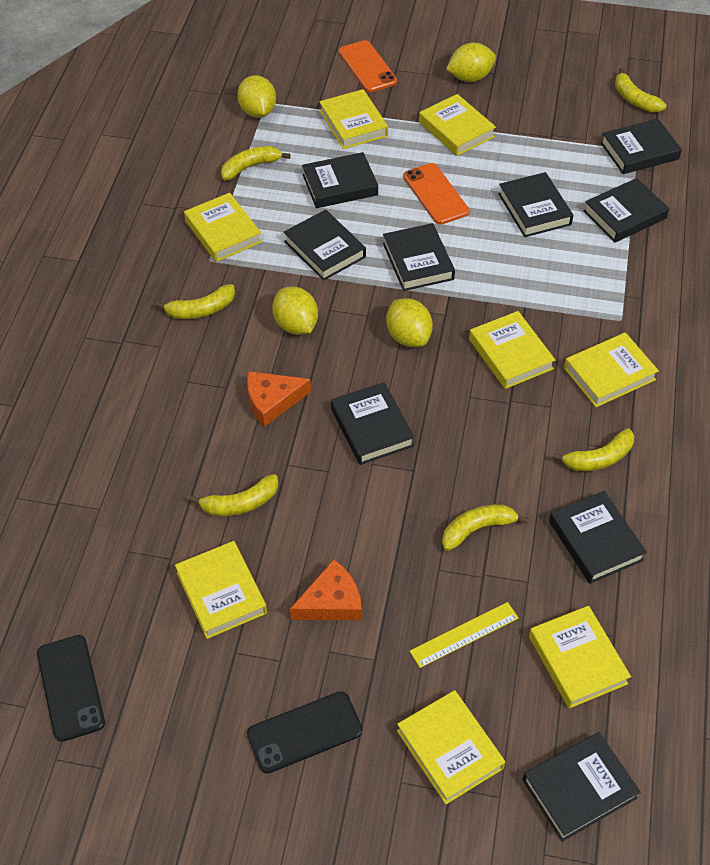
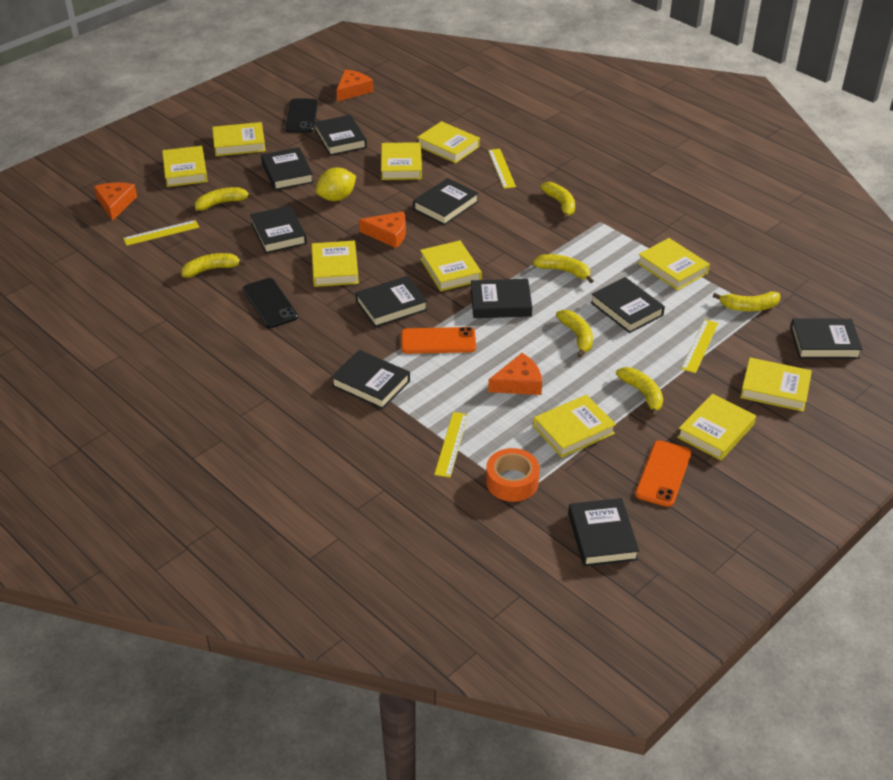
black book: [284,210,366,281] [302,152,378,208] [331,382,415,465] [383,223,455,291] [498,172,573,237] [523,732,641,842] [549,491,647,584] [583,178,669,242] [600,119,682,174] = 9 -> [250,206,307,254] [261,147,314,190] [314,115,367,156] [331,350,410,409] [356,276,428,327] [413,178,479,225] [471,279,532,318] [568,498,639,567] [591,277,665,333] [790,318,863,359] = 10
orange cheese: [247,371,311,427] [290,559,362,620] = 2 -> [94,182,137,221] [337,70,373,102] [359,211,406,248] [488,353,542,395] = 4
orange tape: none = 0 -> [486,448,540,502] = 1
yellow banana: [155,284,235,319] [189,474,278,516] [221,146,291,180] [442,504,529,551] [552,428,634,471] [615,68,666,112] = 6 -> [181,253,247,277] [195,187,256,211] [533,254,594,283] [541,182,575,220] [556,310,593,358] [616,367,663,417] [713,291,781,311] = 7
yellow book: [175,541,267,639] [184,193,262,262] [319,89,388,149] [397,690,505,804] [419,94,496,156] [469,311,555,389] [529,606,631,709] [564,332,659,407] = 8 -> [162,146,208,187] [212,122,266,156] [311,241,359,287] [381,142,422,180] [417,121,480,163] [420,240,482,291] [533,395,616,458] [638,238,710,290] [677,393,756,460] [740,357,812,412] = 10
yellow lemon: [237,75,276,118] [272,287,318,335] [386,298,433,347] [446,43,496,82] = 4 -> [316,168,356,201] = 1
yellow ruler: [410,602,518,668] = 1 -> [123,220,199,246] [434,412,468,477] [488,149,516,189] [681,319,718,373] = 4

